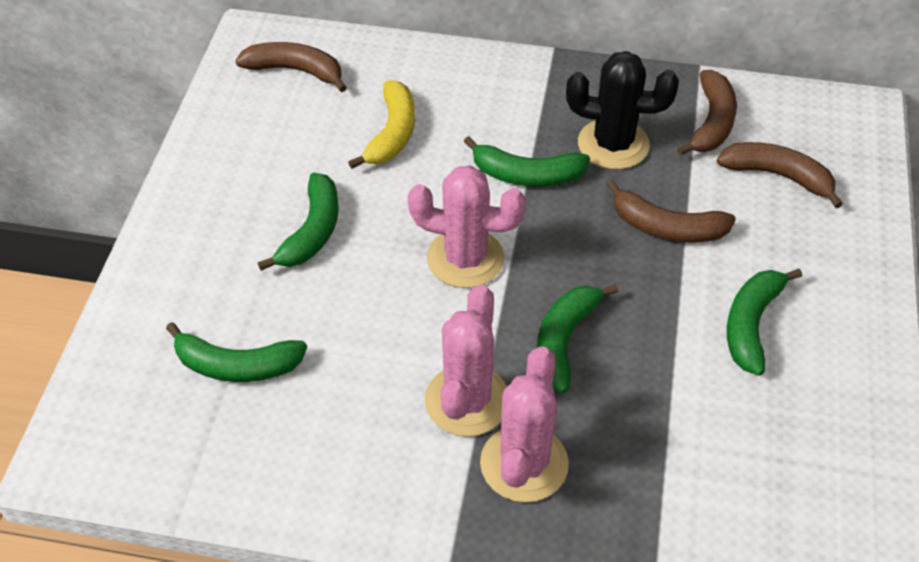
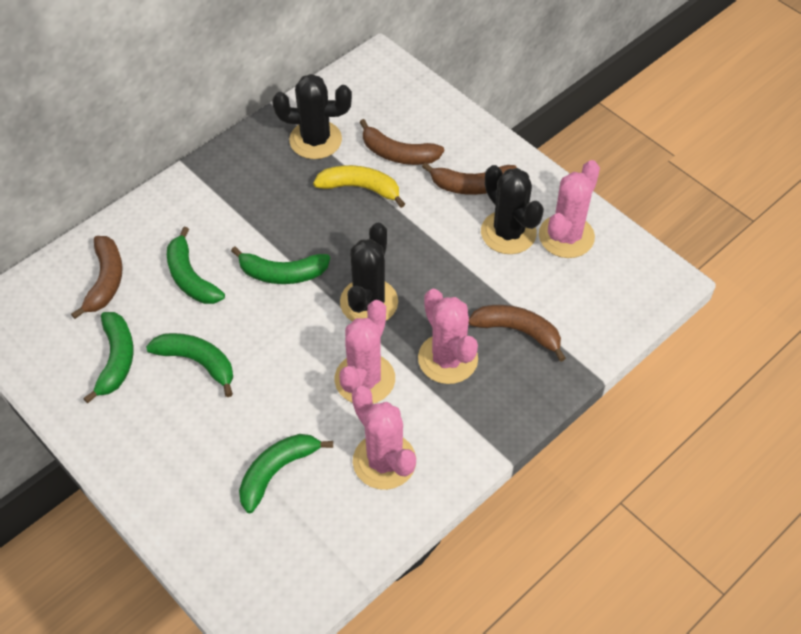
black cactus: [566,51,679,169] = 1 -> [272,74,352,159] [340,223,398,322] [481,165,544,254] = 3
pink cactus: [408,165,526,288] [425,285,507,437] [480,346,569,502] = 3 -> [335,300,395,404] [352,386,416,490] [418,289,478,384] [539,160,600,258] = 4

